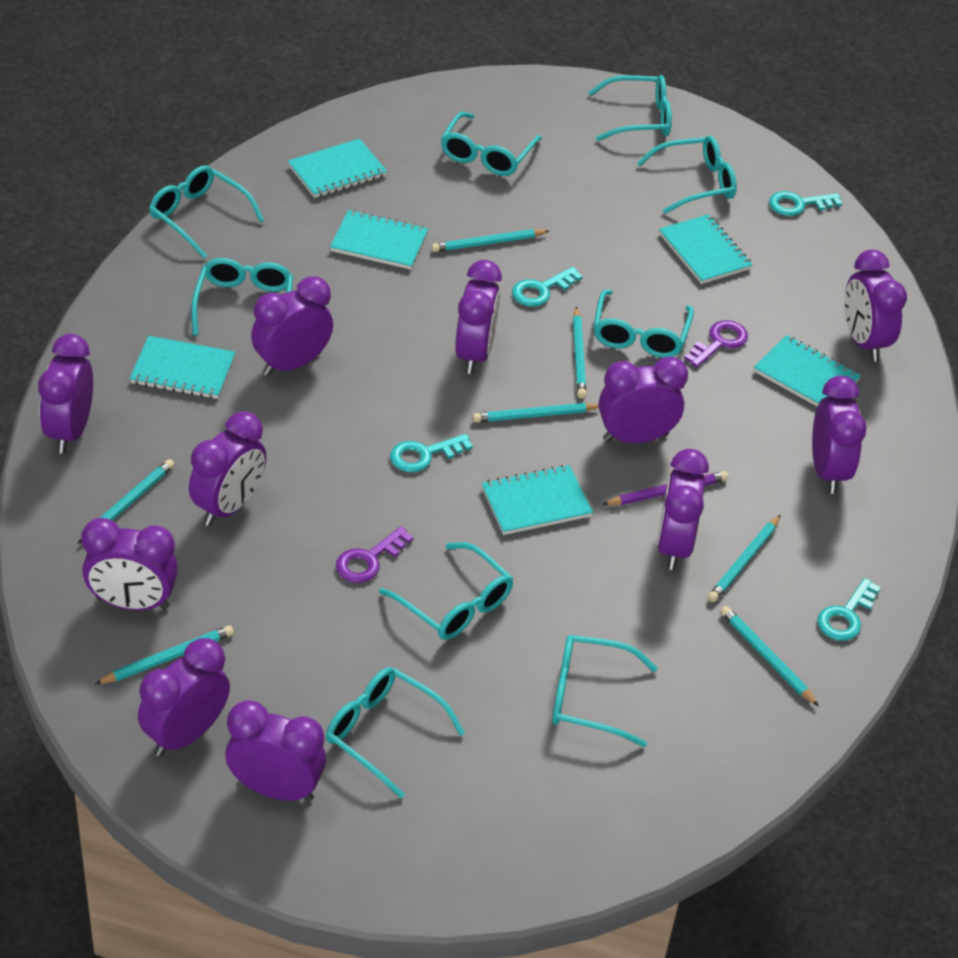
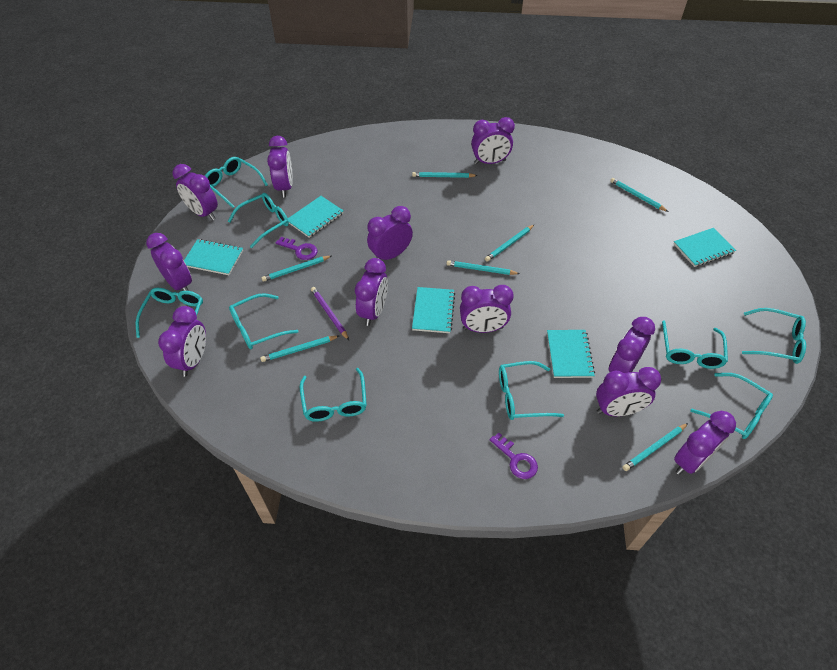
turquoise key: [390,434,473,472] [512,267,583,307] [769,191,842,216] [817,578,881,641] = 4 -> none = 0
turquoise notebook: [130,336,236,399] [288,139,387,198] [330,210,428,270] [481,465,593,535] [659,214,752,284] [754,335,861,407] = 6 -> [184,239,243,275] [288,196,344,238] [412,287,455,333] [547,330,595,378] [673,228,736,267] = 5

